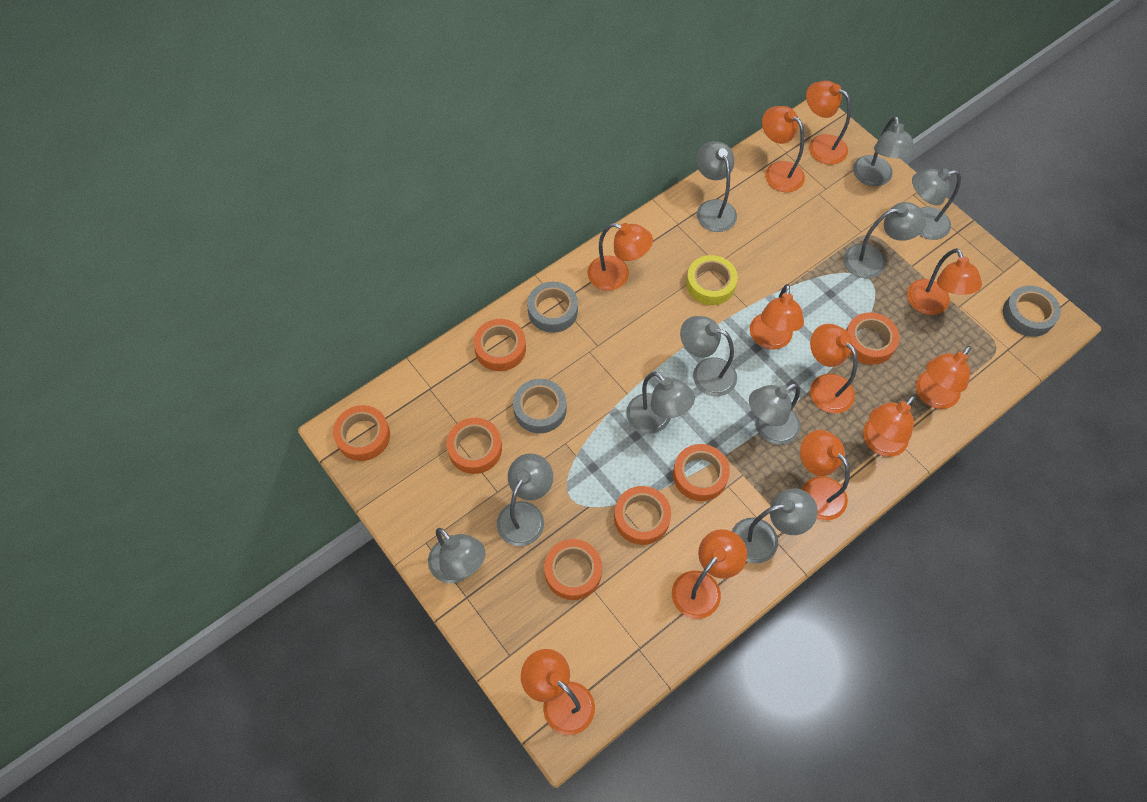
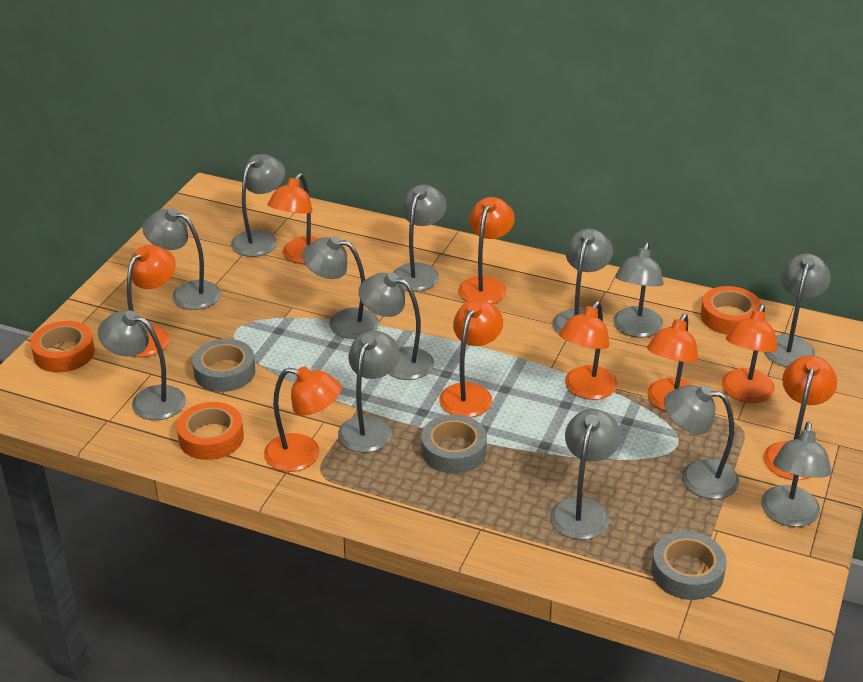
grey lamp: [428,528,485,583] [497,453,553,546] [626,372,695,434] [680,316,737,396] [696,141,737,232] [732,488,818,564] [749,383,801,445] [844,202,927,278] [853,116,915,186] [912,168,961,240] = 10 -> [98,311,186,420] [142,208,221,310] [231,154,285,257] [302,236,379,339] [338,330,400,453] [358,272,434,380] [393,185,447,291] [550,409,621,540] [553,229,613,334] [613,243,663,338] [664,385,739,499] [761,422,832,527] [764,253,831,367] = 13
orange lamp: [521,649,595,735] [587,223,653,291] [672,529,747,619] [750,284,804,349] [762,106,805,192] [800,430,850,520] [806,81,851,165] [810,324,858,413] [863,396,915,457] [907,248,982,315] [916,346,971,409] = 11 -> [127,245,176,357] [264,366,341,472] [267,173,319,264] [439,299,503,417] [458,197,515,304] [559,301,617,400] [647,314,698,411] [722,304,777,403] [764,355,837,480] = 9
orange tape: [333,405,390,461] [446,418,502,474] [474,319,526,371] [544,539,602,600] [614,486,671,545] [673,444,730,501] [846,312,900,365] = 7 -> [30,321,95,373] [177,402,244,460] [700,286,761,335] = 3
yellow tape: [686,255,738,305] = 1 -> none = 0

